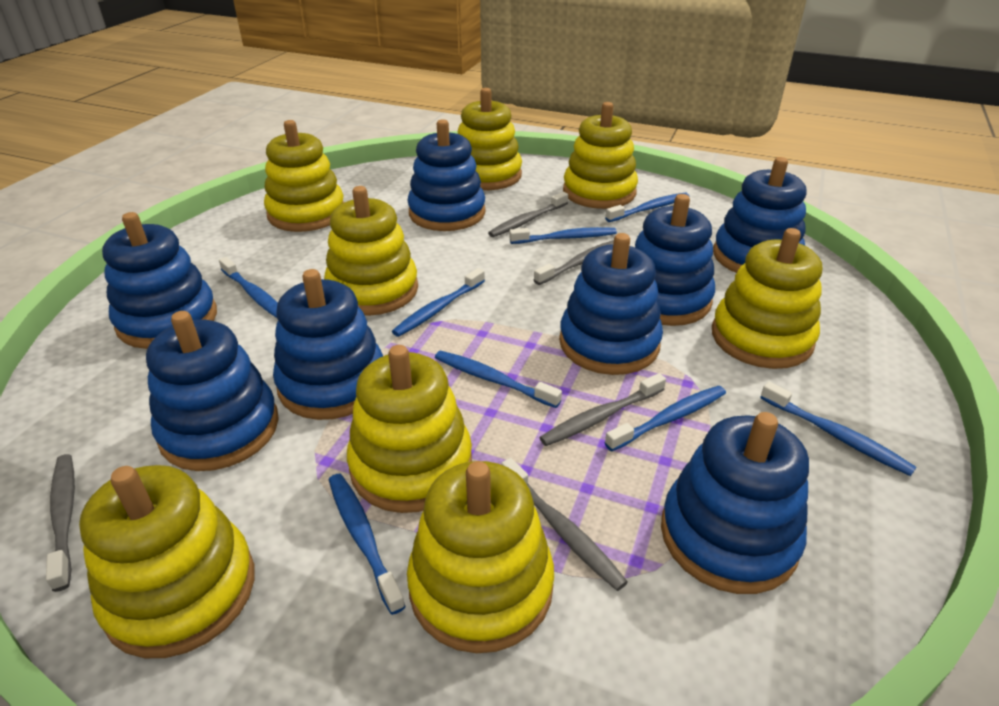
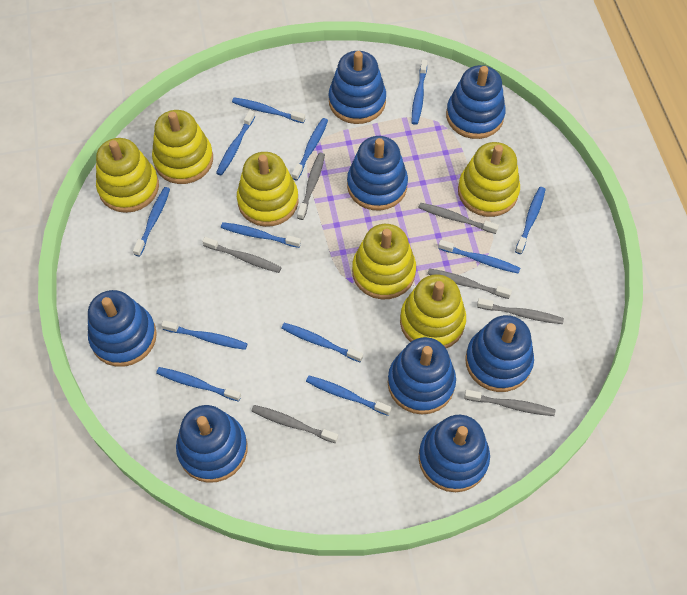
blue toothbrush: [219,257,278,318] [329,474,406,615] [392,268,485,337] [435,350,562,408] [509,227,617,244] [605,193,689,222] [605,386,726,451] [760,382,916,476] = 8 -> [133,187,170,257] [156,367,241,402] [161,320,248,350] [216,110,255,176] [221,222,301,248] [232,97,305,123] [281,323,363,362] [292,118,328,180] [306,376,391,416] [412,59,428,125] [438,240,520,274] [515,187,546,254] = 12
grey toothbrush: [46,454,75,592] [488,192,568,237] [501,458,628,591] [534,240,614,285] [539,373,666,446] = 5 -> [202,237,282,273] [251,405,338,443] [297,153,325,220] [418,203,499,234] [427,268,512,299] [464,390,555,416] [477,298,564,324] = 7
yellow stacking toy: [79,465,255,658] [264,120,344,232] [324,186,418,316] [347,345,472,513] [407,461,554,653] [458,88,522,190] [563,102,638,209] [712,228,822,369] = 8 -> [96,138,159,213] [152,110,213,184] [237,152,298,227] [352,224,416,299] [400,274,466,348] [458,142,520,217] = 6

